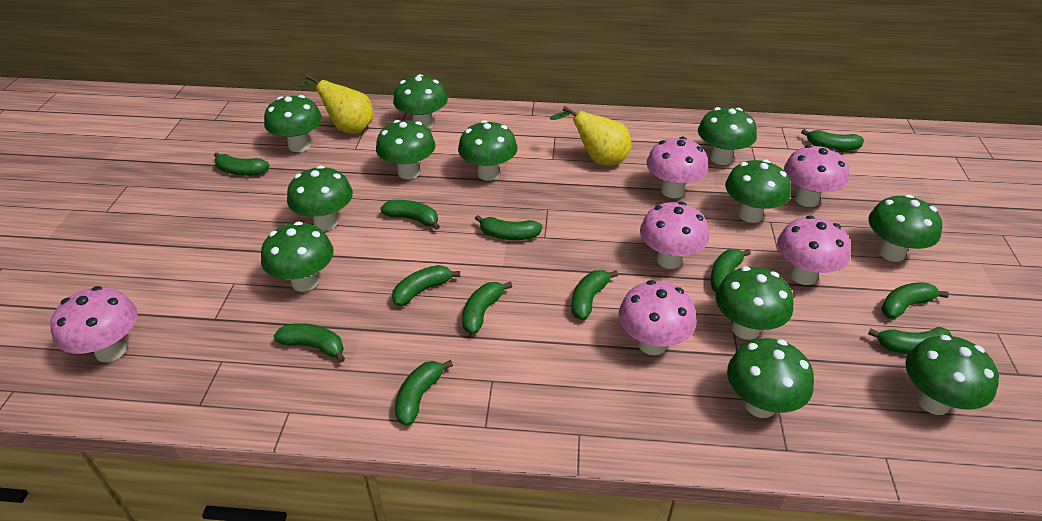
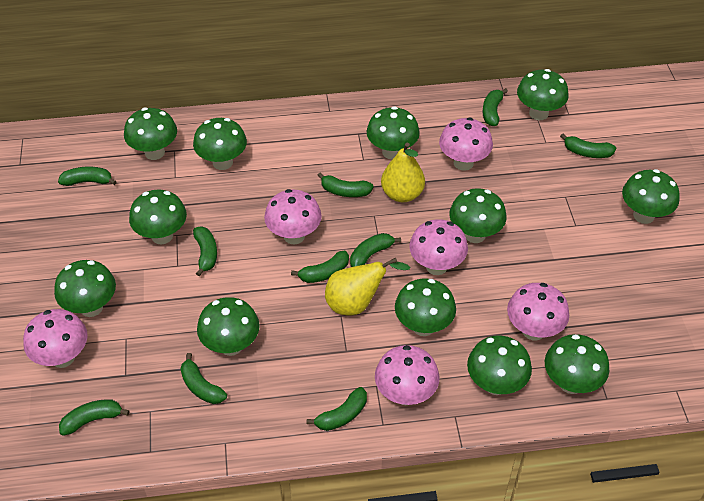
green banana: [214,152,269,176] [274,323,345,363] [380,200,440,230] [392,265,460,306] [395,360,453,426] [462,282,512,334] [475,215,542,240] [571,270,618,320] [711,249,751,292] [801,129,864,151] [868,327,952,354] [881,282,949,319] = 12 -> [58,167,117,186] [59,399,130,436] [181,353,227,404] [193,227,217,276] [291,251,349,283] [307,387,367,431] [317,172,374,197] [350,233,401,267] [483,88,508,126] [560,134,616,158] = 10

